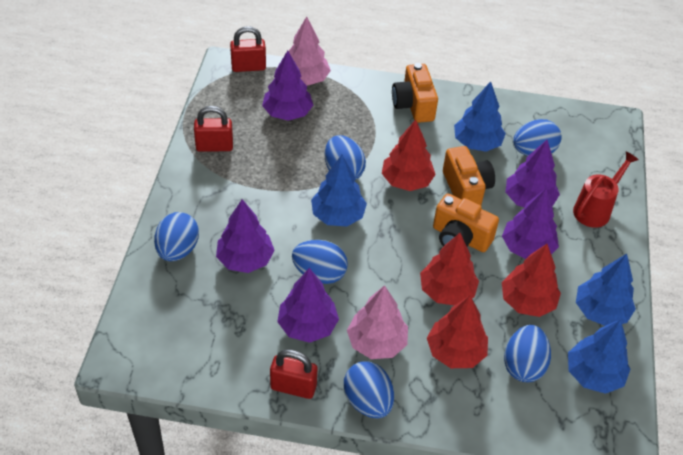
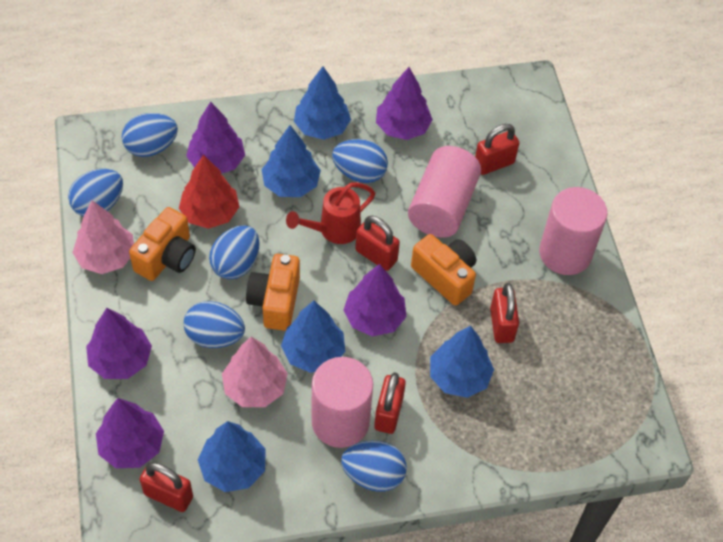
blue tree: [311,155,367,227] [454,81,506,152] [568,319,630,394] [576,254,636,326] = 4 -> [198,421,266,492] [262,125,321,197] [281,301,345,373] [294,66,351,140] [430,326,494,398] = 5
pink cylinder: none = 0 -> [312,357,373,448] [408,146,481,237] [539,187,608,275] = 3
red padlock: [194,106,233,152] [230,26,266,72] [270,349,317,399] = 3 -> [140,462,193,512] [355,216,400,271] [374,372,406,434] [475,124,519,175] [490,283,519,343] = 5
red tree: [382,120,436,191] [420,233,479,305] [427,296,488,368] [502,244,561,317] = 4 -> [179,155,239,229] = 1

